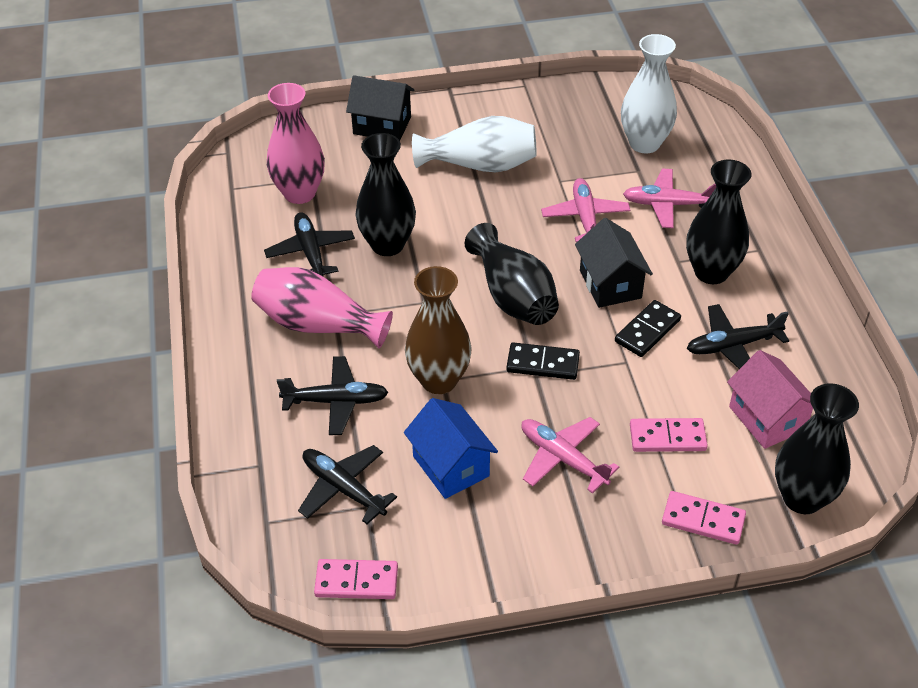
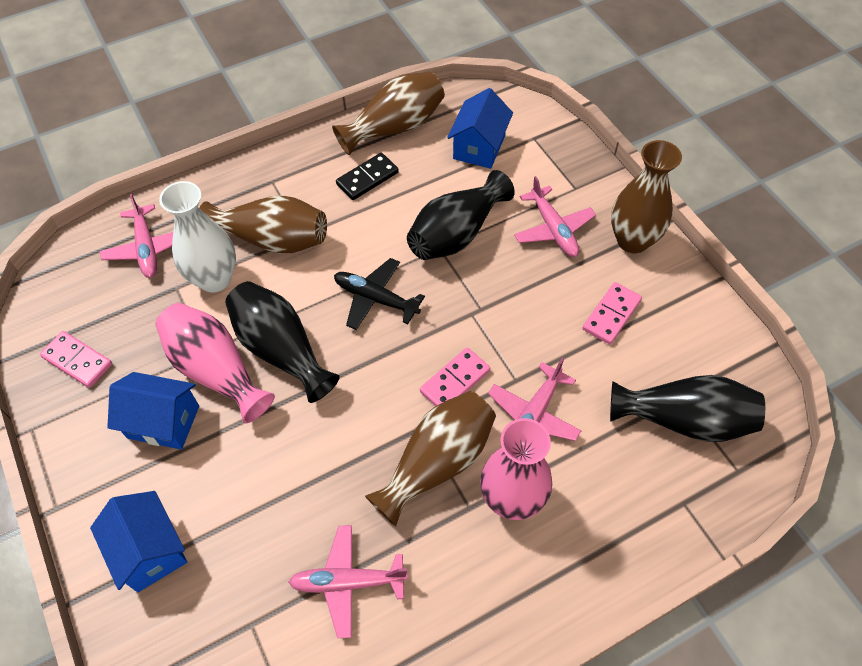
black domino: [506,342,580,380] [615,300,681,357] = 2 -> [336,153,399,200] = 1
black house: [346,75,414,141] [575,218,653,308] = 2 -> none = 0
black plane: [264,212,355,277] [277,356,388,435] [298,445,397,524] [687,304,789,369] = 4 -> [334,258,425,330] = 1
black vase: [355,133,416,256] [465,223,559,325] [686,160,752,284] [775,383,859,514] = 4 -> [225,281,340,403] [407,170,515,260] [610,375,765,442] = 3
blue house: [404,398,498,499] = 1 -> [90,491,187,592] [107,372,199,450] [447,88,513,169] = 3
brown vase: [405,266,472,394] = 1 -> [199,195,327,254] [332,72,445,155] [365,391,496,527] [611,140,682,254] = 4
pink house: [727,350,813,449] = 1 -> none = 0
pink plane: [521,417,619,494] [541,178,630,242] [623,168,716,228] = 3 -> [100,194,173,278] [288,525,408,638] [488,358,581,441] [514,176,596,257] = 4
white vase: [412,116,537,172] [621,34,677,153] = 2 -> [159,181,236,293] = 1

